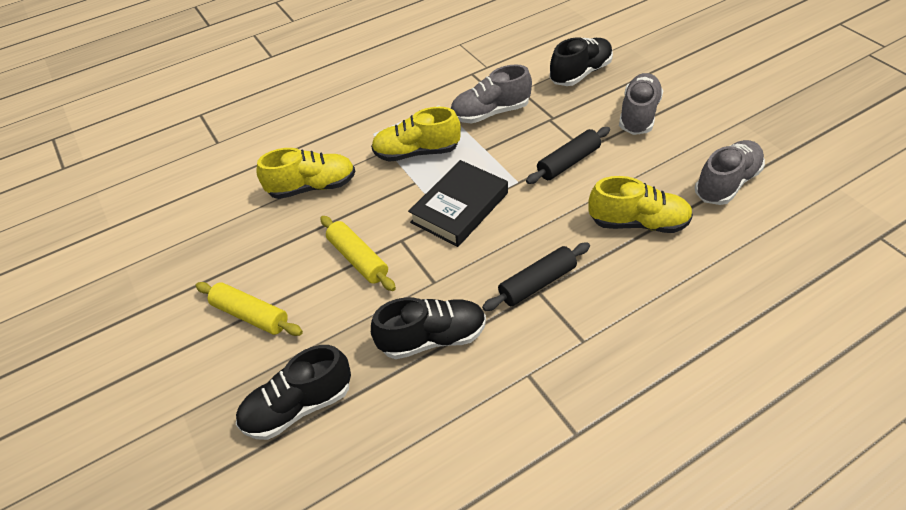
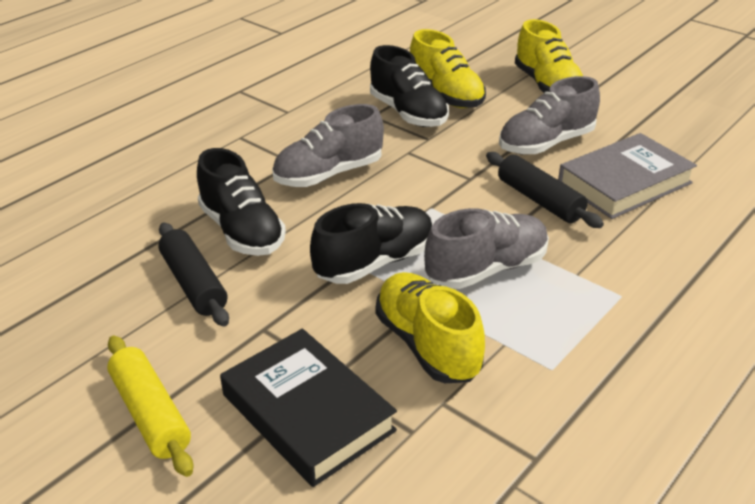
grey book: none = 0 -> [558,133,697,219] = 1
yellow rolling pin: [195,282,303,336] [320,216,396,291] = 2 -> [107,336,193,477] = 1

